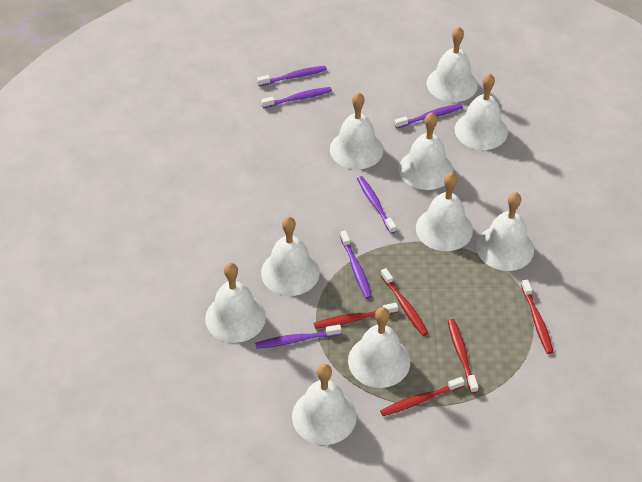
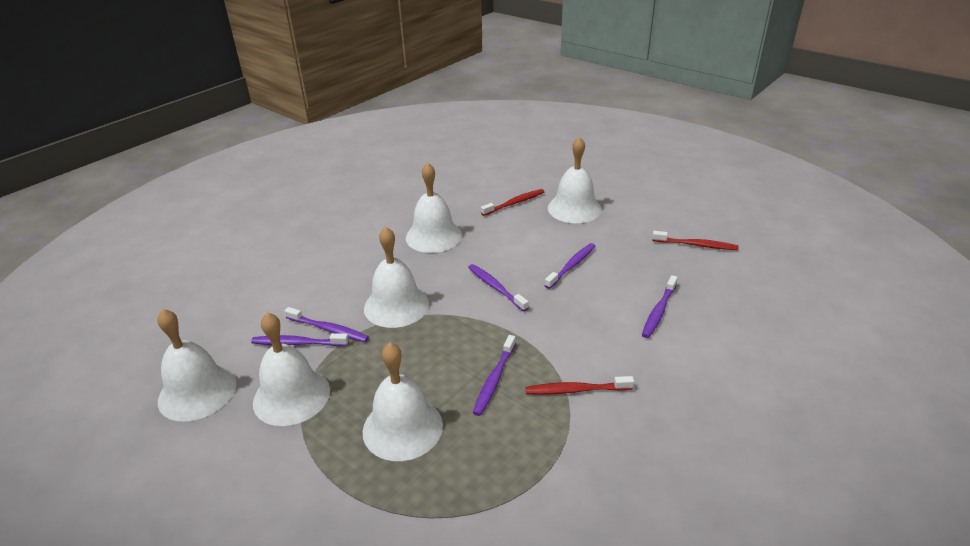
red toothbrush: [314,303,398,329] [380,377,465,416] [381,268,428,336] [448,319,478,393] [521,280,553,354] = 5 -> [481,189,544,216] [525,376,634,395] [652,231,738,250] = 3
white bell: [205,263,266,343] [261,217,320,296] [292,364,357,445] [330,92,383,169] [348,307,410,388] [399,113,453,190] [416,173,473,251] [427,27,478,102] [455,73,508,150] [476,192,534,271] = 10 -> [157,309,237,422] [253,312,330,426] [363,342,443,461] [364,226,429,328] [406,162,462,253] [548,137,602,223] = 6

